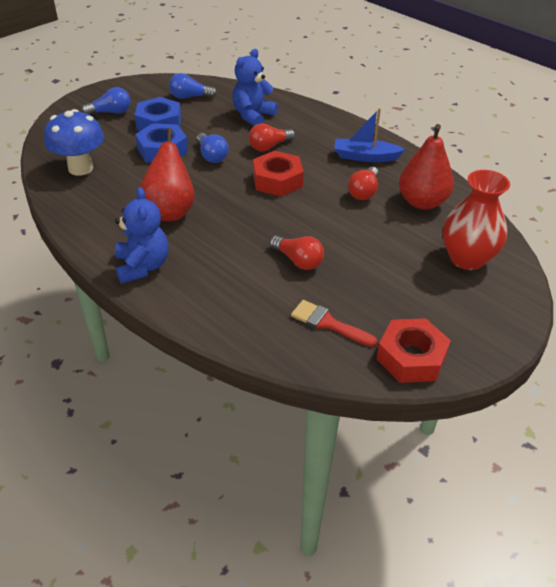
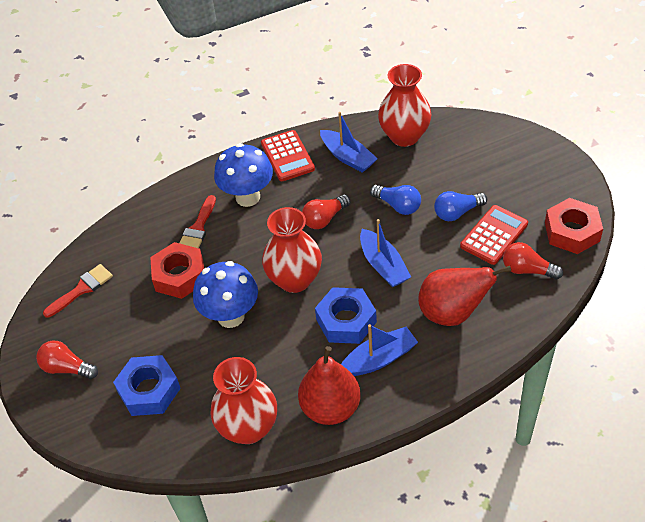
blue boat: [334,108,405,162] = 1 -> [320,112,378,173] [341,324,418,376] [360,219,411,287] = 3
blue light bulb: [81,87,130,115] [169,73,217,99] [197,133,229,163] = 3 -> [370,185,421,215] [434,191,487,221] = 2
blue mushroom: [44,109,104,176] = 1 -> [193,261,258,328] [214,143,273,207] = 2
blue teddy bear: [115,187,169,284] [232,49,278,126] = 2 -> none = 0
red brush: [291,300,378,347] = 1 -> [43,264,113,318] [179,195,216,248] = 2
red calculator: none = 0 -> [261,130,315,181] [460,205,528,265] = 2
red vase: [442,170,510,270] = 1 -> [210,357,277,444] [262,207,322,293] [378,64,432,147] = 3

